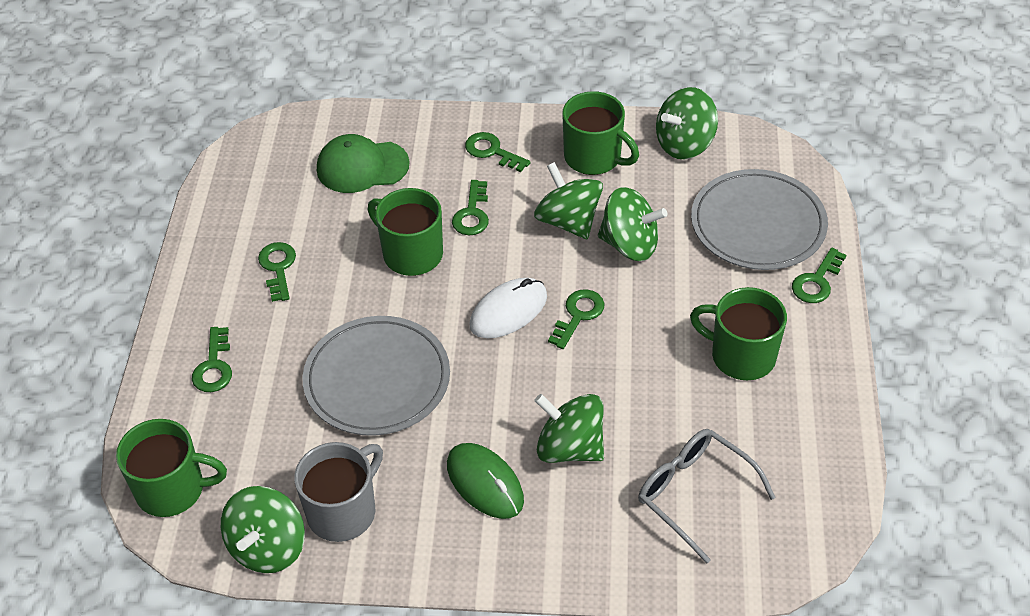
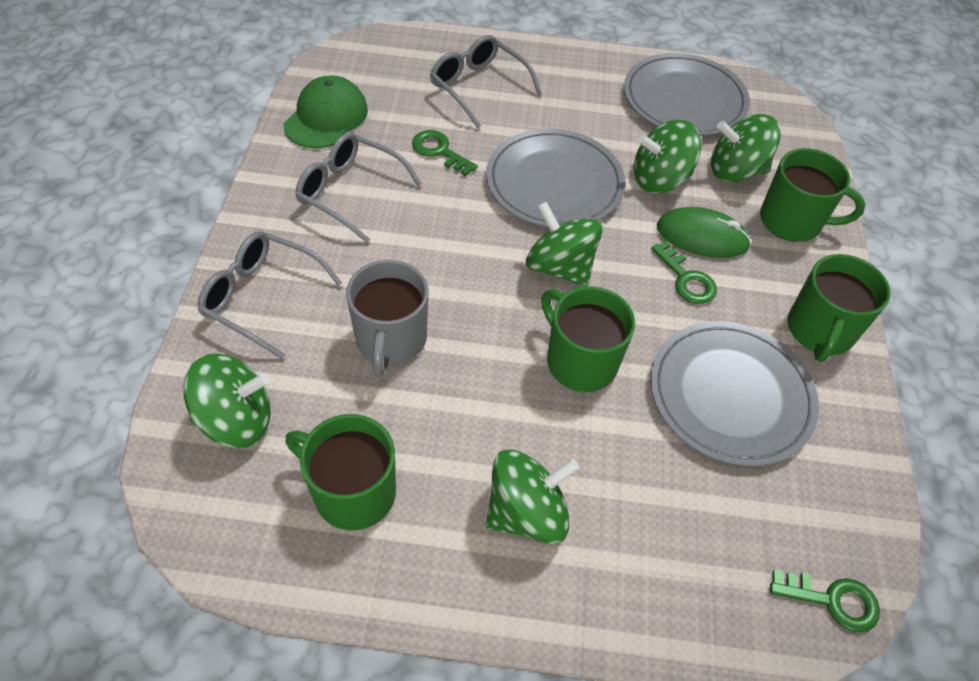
green key: [192,327,232,392] [258,242,296,302] [452,180,489,235] [465,132,531,172] [548,289,605,349] [792,248,846,303] = 6 -> [412,130,478,176] [651,241,717,304] [770,569,880,633] = 3
grey glasses: [638,429,776,564] = 1 -> [198,231,342,359] [296,132,422,243] [430,35,542,128] = 3
grey plate: [303,316,450,436] [691,169,828,270] = 2 -> [486,129,626,228] [624,53,750,136] [650,321,819,466] = 3
white mouse: [469,278,547,338] = 1 -> none = 0

